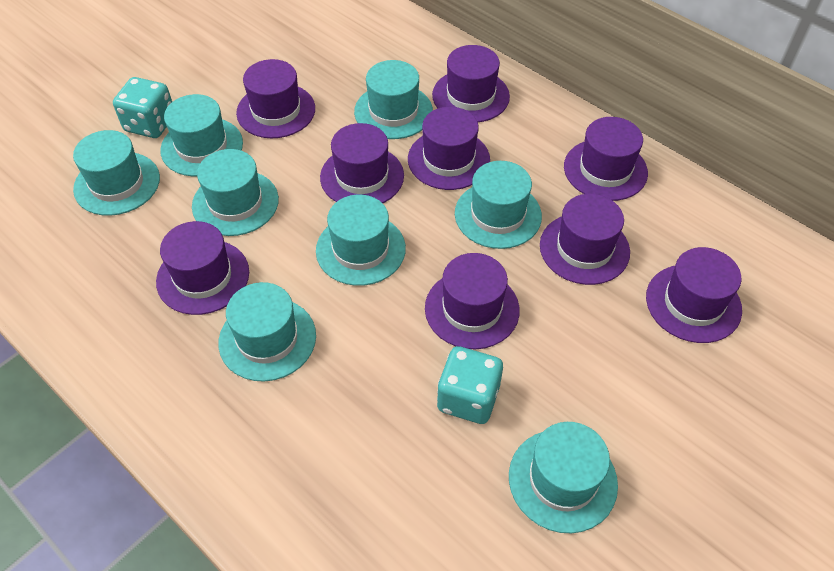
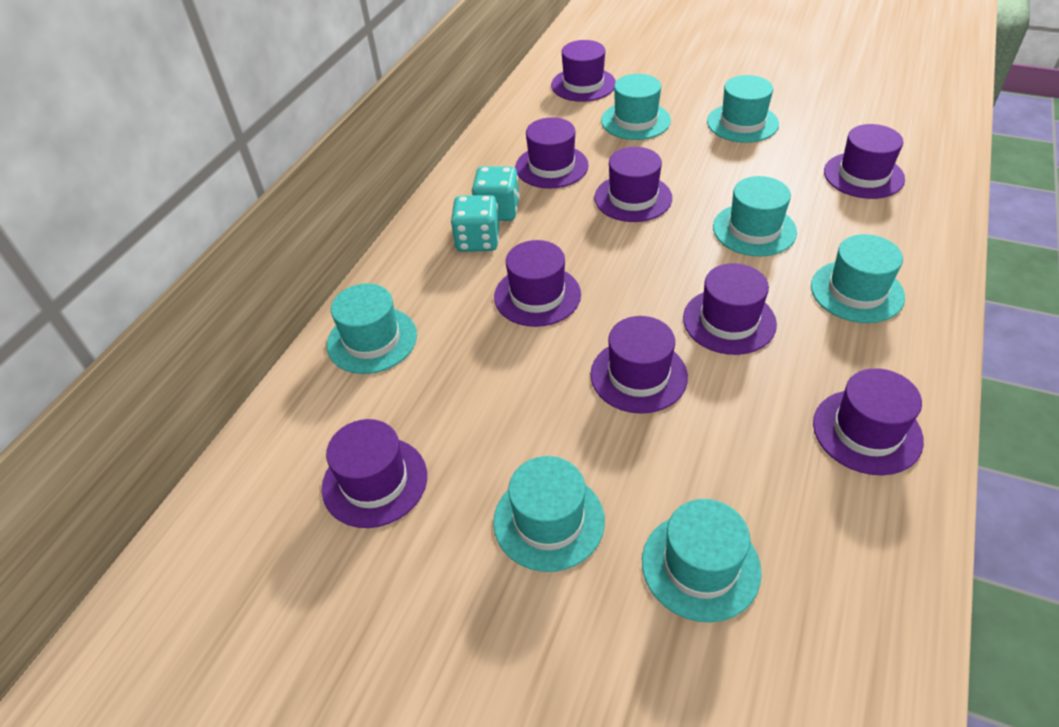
turquoise hat: [73,130,160,216] [160,94,243,177] [192,149,279,236] [218,282,316,381] [316,195,406,286] [354,60,433,139] [455,161,542,249] [509,422,618,534] = 8 -> [327,283,417,374] [493,456,605,572] [601,74,671,140] [642,499,762,622] [707,75,779,143] [713,176,797,256] [811,234,905,323] = 7

